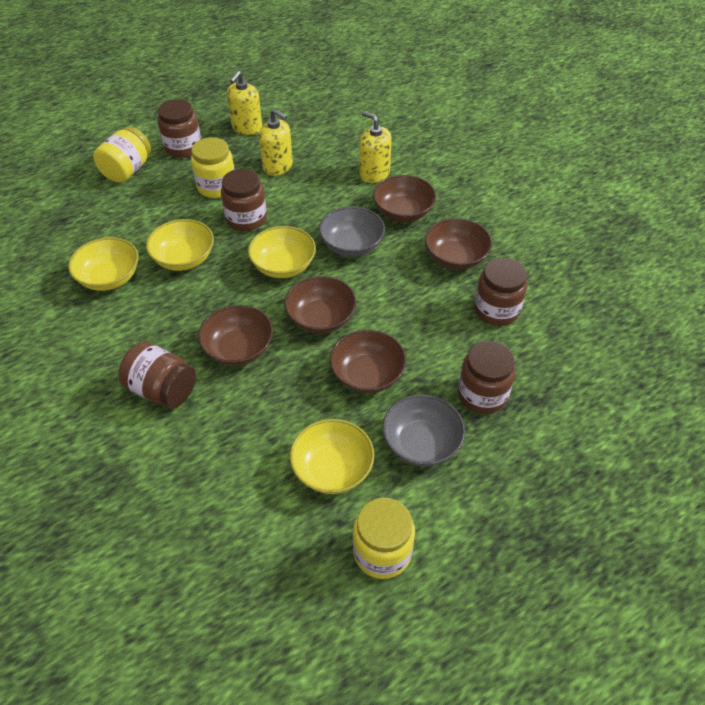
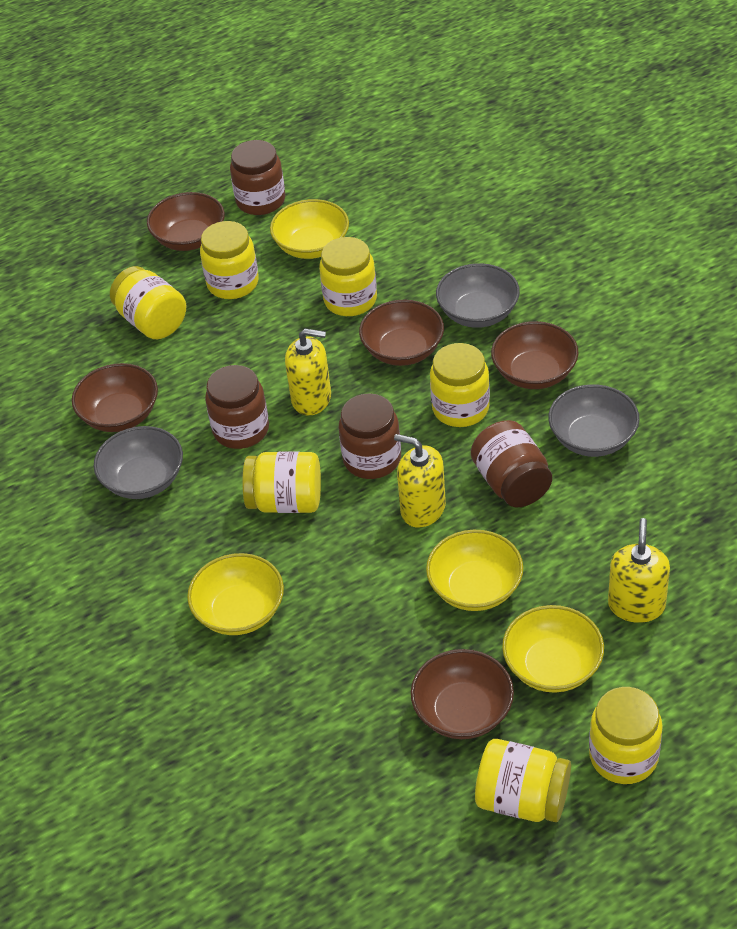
brown jar: [118,342,196,408] [158,99,201,158] [221,169,267,232] [458,341,516,414] [474,258,527,326] = 5 -> [205,365,269,449] [230,140,285,215] [339,393,401,479] [471,420,552,507] = 4
grey bowl: [319,206,385,257] [383,395,465,466] = 2 -> [94,426,183,499] [436,263,520,328] [548,384,640,457] = 3
yellow jar: [93,126,151,183] [191,137,235,198] [353,498,415,579] = 3 -> [110,266,186,339] [200,221,259,299] [242,452,321,513] [319,237,377,316] [430,343,490,427] [475,739,571,822] [589,687,663,784] = 7

